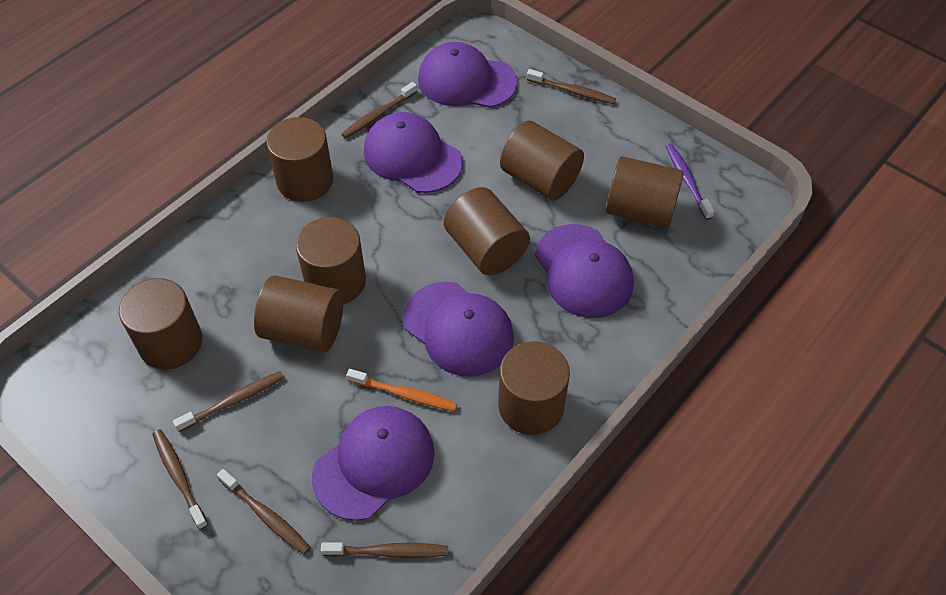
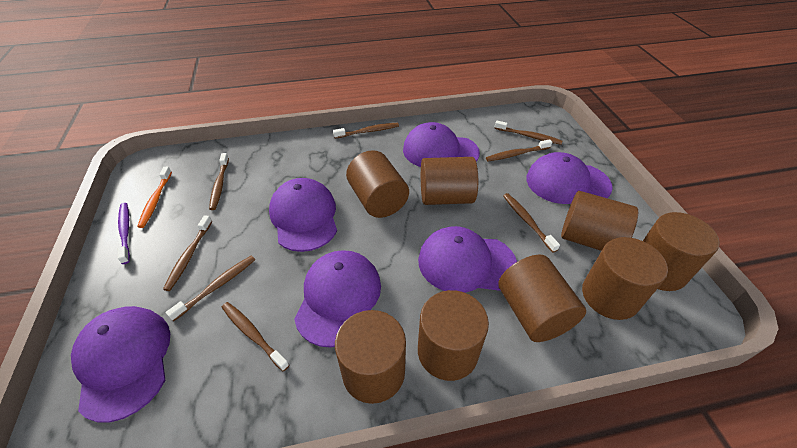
brown toothbrush: [152,429,208,530] [173,371,284,432] [217,469,310,555] [321,542,448,558] [341,82,417,139] [527,69,616,104] = 6 -> [163,215,212,291] [166,256,255,321] [209,153,229,210] [222,302,289,371] [333,123,399,139] [486,139,552,161] [494,120,562,145] [503,193,560,253] = 8
purple cap: [312,406,435,521] [364,112,463,193] [403,282,514,377] [418,42,517,108] [535,224,634,318] = 5 -> [71,306,170,423] [269,178,337,252] [294,250,381,348] [403,122,480,167] [418,226,517,293] [526,152,613,204] = 6

